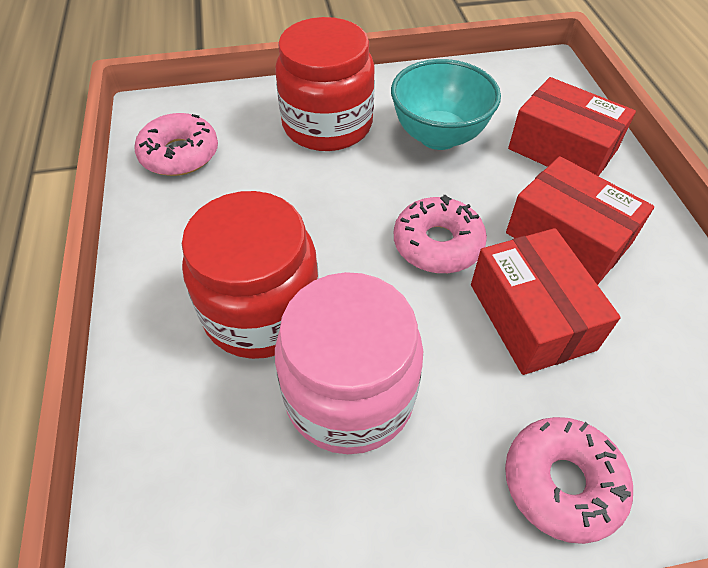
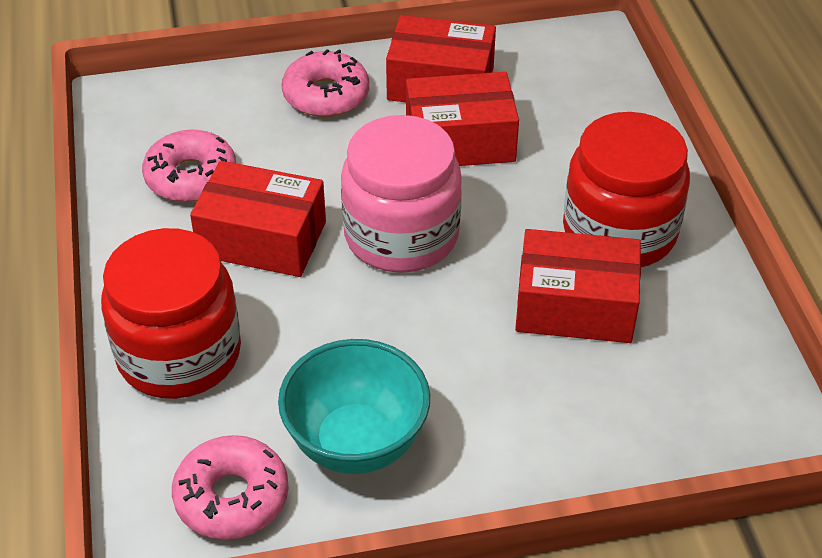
red box: [471,228,621,375] [506,156,654,285] [508,77,636,176] = 3 -> [190,161,326,277] [386,15,496,102] [406,72,519,166] [515,229,641,343] = 4

